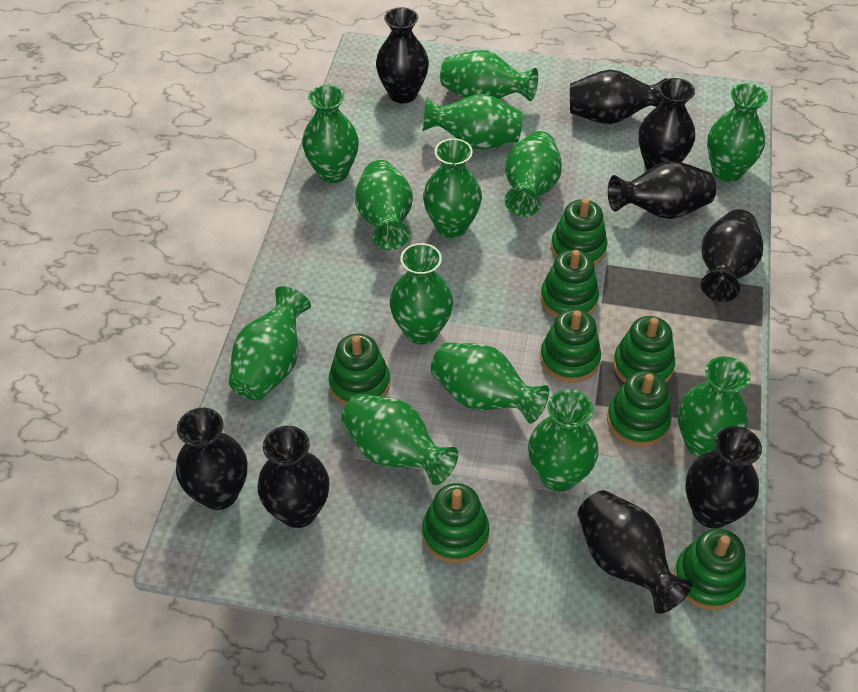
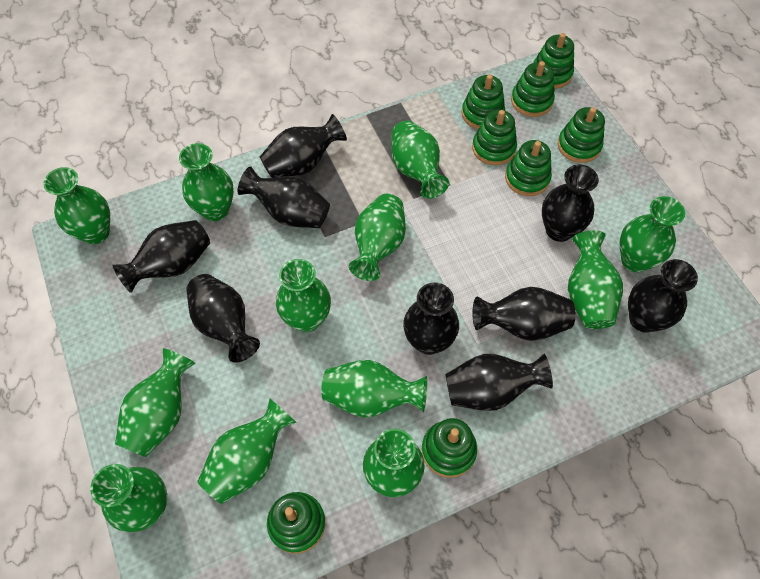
green vase: [229,286,311,401] [302,85,359,183] [341,394,458,486] [355,160,413,250] [390,243,453,345] [422,94,523,149] [423,138,482,238] [431,343,549,424] [440,50,538,101] [505,131,562,217] [528,389,599,492] [678,356,750,458] [707,83,768,182] = 13 -> [43,167,110,244] [90,464,167,532] [115,348,195,457] [179,143,234,221] [197,399,297,504] [276,259,331,332] [321,360,427,418] [349,194,406,281] [363,429,425,497] [391,120,449,199] [568,230,623,329] [620,196,685,272] = 12

